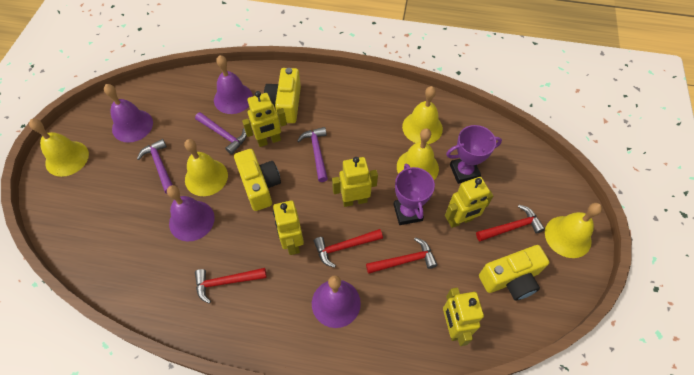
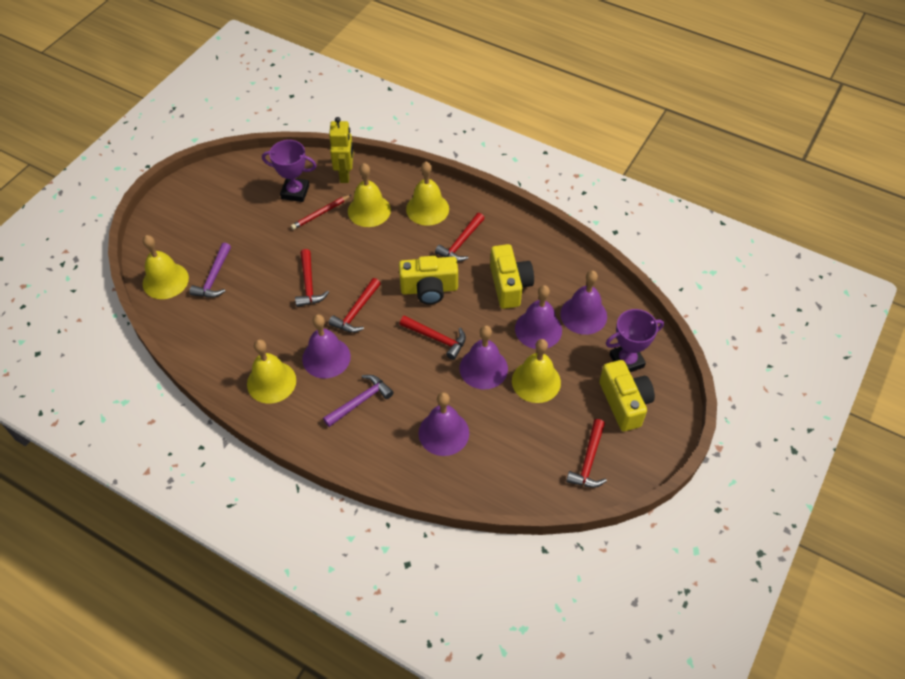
purple bell: [104,84,153,143] [167,185,215,242] [214,55,253,114] [312,275,361,328] = 4 -> [302,314,351,378] [418,392,469,456] [459,325,508,389] [515,285,562,349] [560,271,607,335] = 5
purple hammer: [137,139,173,194] [195,112,247,154] [297,127,328,182] = 3 -> [189,243,231,297] [323,375,394,427] = 2
red hammer: [195,268,267,303] [314,229,383,268] [366,237,437,274] [476,205,545,241] = 4 -> [295,249,329,307] [329,278,381,333] [400,316,466,360] [435,213,485,262] [566,419,607,488] = 5
red pencil: none = 0 -> [291,195,351,230] = 1
yellow robot: [242,91,287,147] [273,200,304,255] [332,157,378,207] [443,288,484,346] [445,177,493,228] = 5 -> [329,117,354,183] = 1

